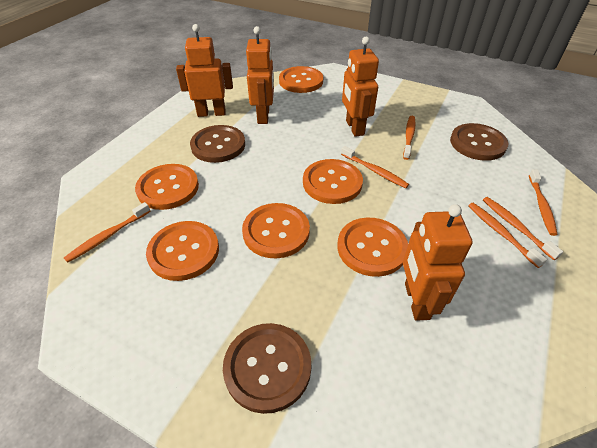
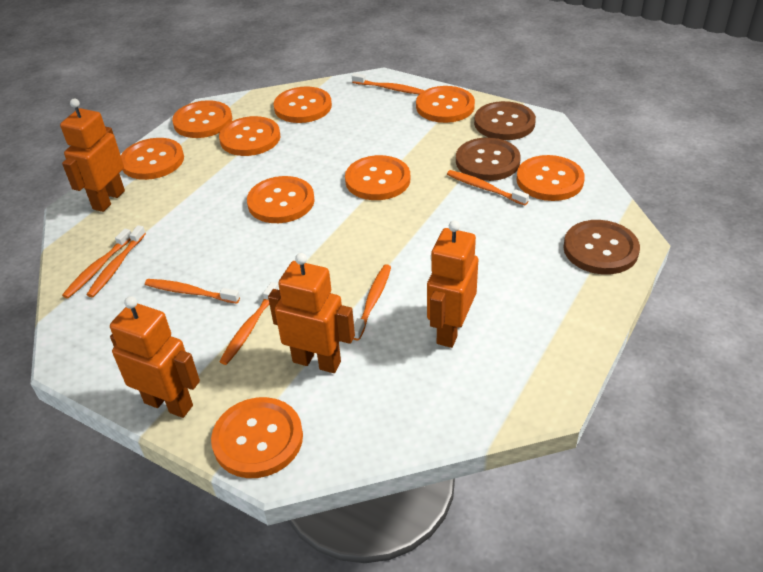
orange button: [135,164,199,210] [146,221,219,281] [242,203,310,258] [279,66,323,93] [303,159,363,204] [337,218,408,277] = 6 -> [121,138,184,180] [172,100,232,138] [211,397,303,478] [219,116,281,156] [247,176,315,223] [273,86,332,123] [345,155,410,200] [416,86,475,123] [517,155,585,201] = 9
orange toothbrush: [64,202,151,263] [341,146,409,188] [403,116,415,160] [468,203,547,268] [483,197,563,260] [529,169,558,236] = 6 -> [62,228,131,299] [87,225,146,298] [145,279,240,304] [219,282,279,365] [352,73,425,94] [353,264,391,340] [447,170,529,205] = 7

